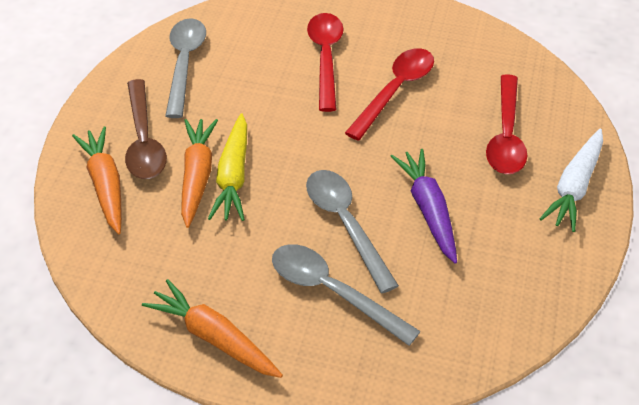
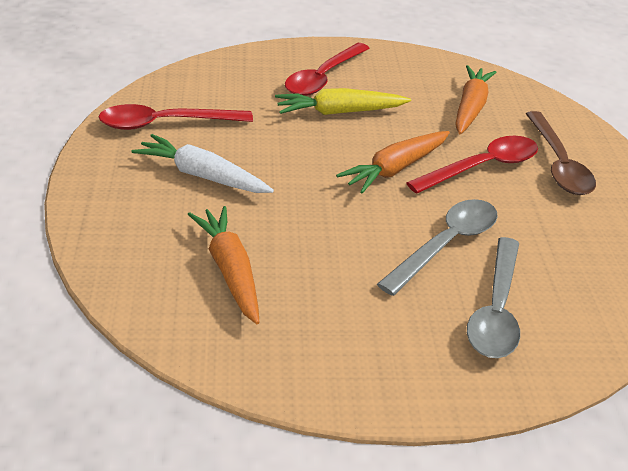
grey spoon: [165,18,206,118] [272,244,421,346] [306,170,399,293] = 3 -> [377,199,498,296] [467,237,520,358] = 2
purple carrot: [390,149,457,264] = 1 -> none = 0

